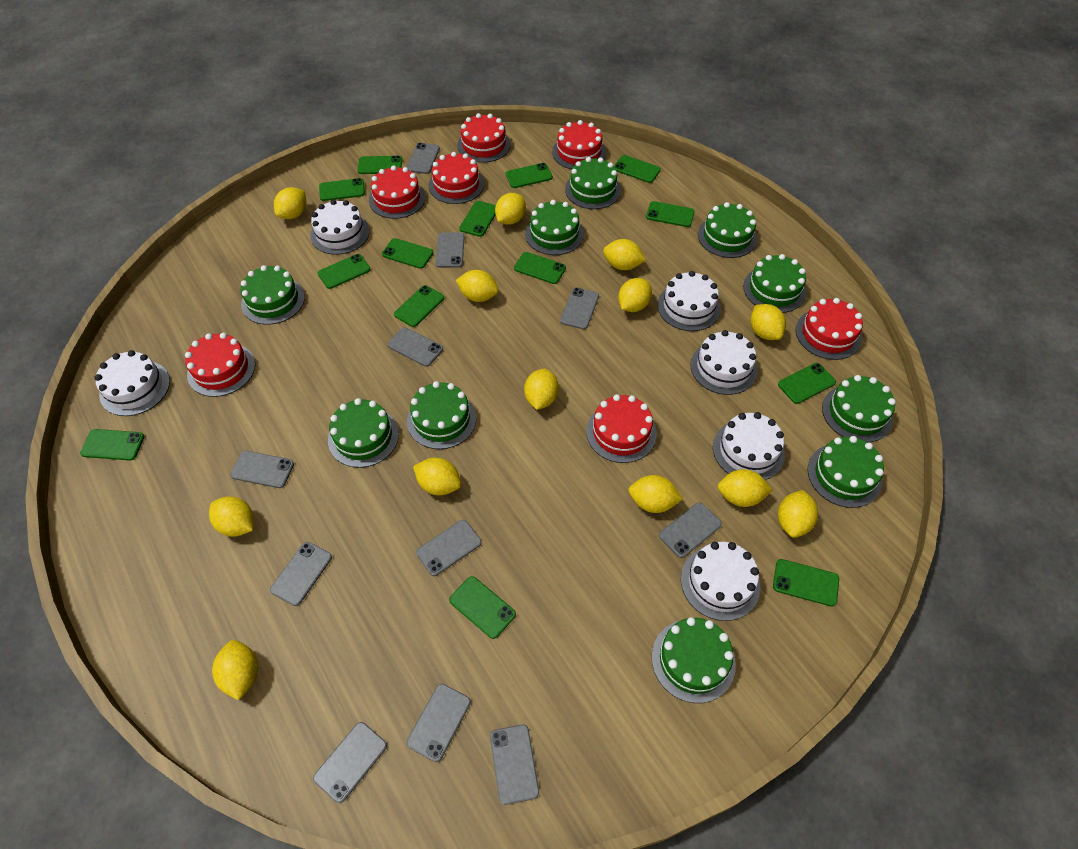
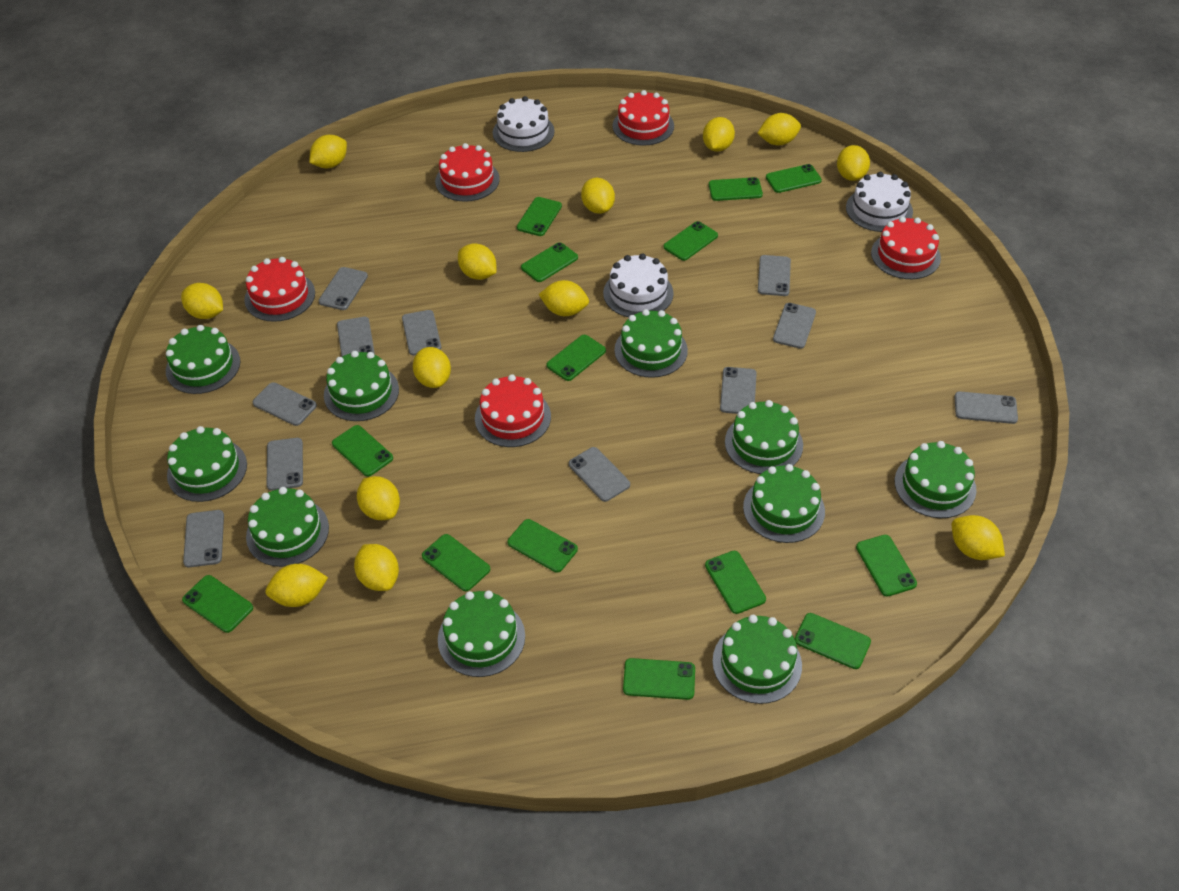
red cake: [185,333,255,397] [369,166,426,219] [429,152,484,204] [457,113,511,163] [552,120,606,169] [586,394,657,463] [796,298,863,360] = 7 -> [244,257,315,322] [435,143,500,202] [475,374,551,447] [613,90,674,146] [871,216,941,279] = 5
white cake: [94,350,170,416] [310,200,370,255] [657,271,721,331] [681,542,761,621] [690,330,758,395] [713,412,785,480] = 6 -> [493,96,555,152] [603,253,674,317] [846,172,913,232] = 3

